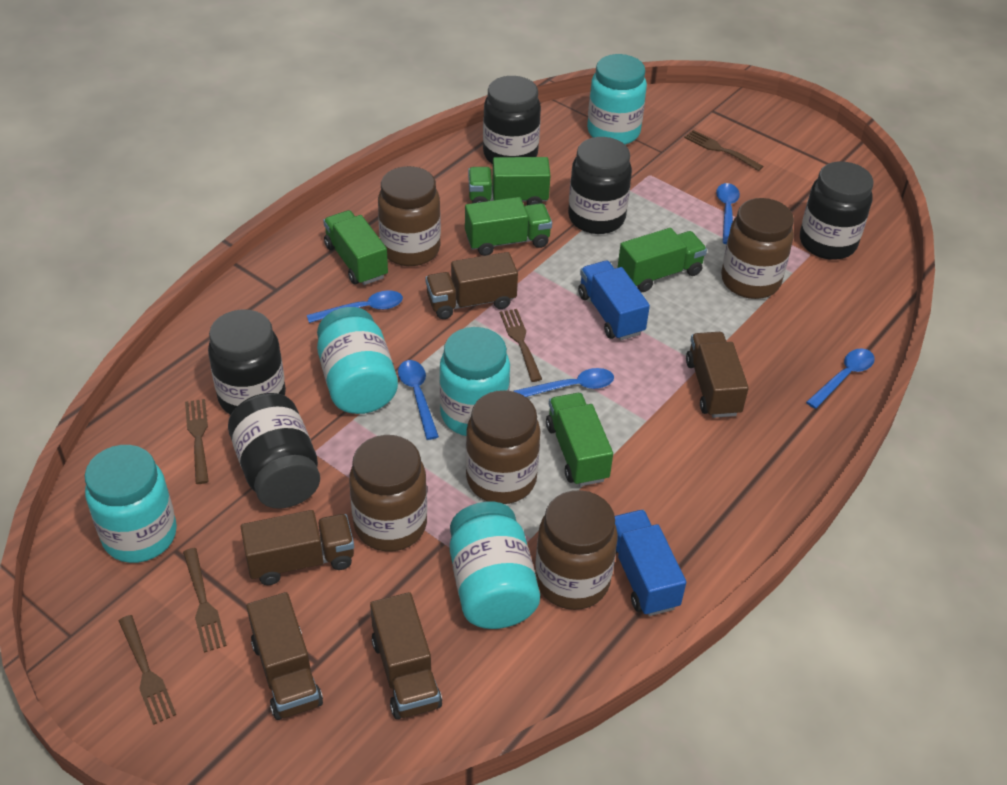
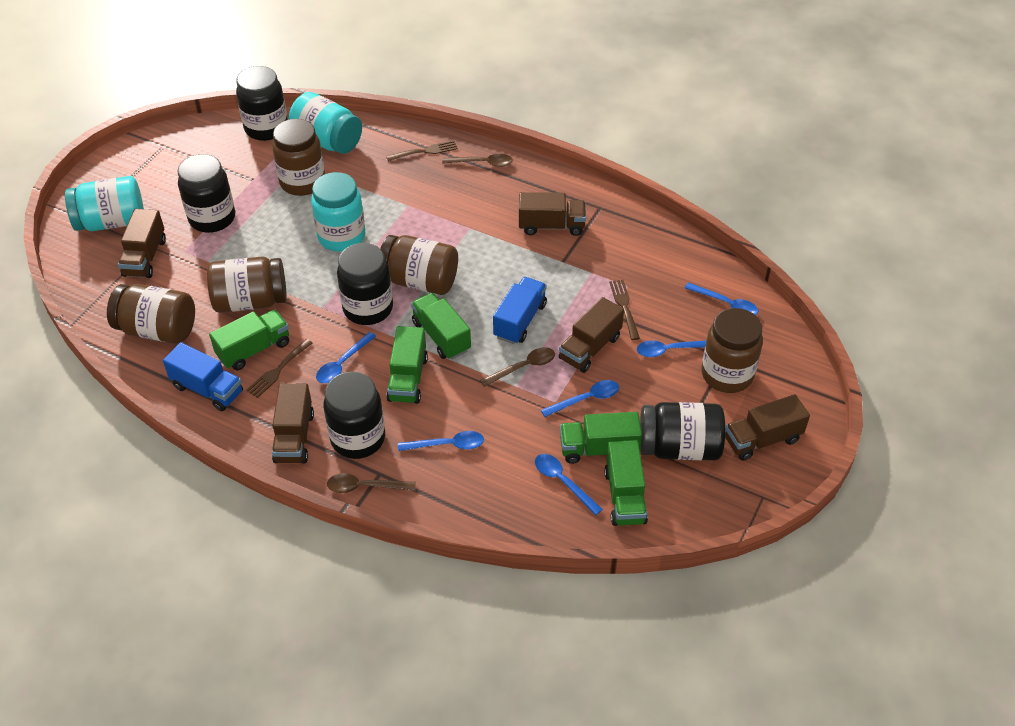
blue spoon: [307,290,403,323] [398,360,439,440] [514,368,614,397] [716,183,740,244] [806,348,875,409] = 5 -> [316,332,376,383] [398,431,484,451] [535,454,603,515] [541,380,619,417] [637,340,706,357] [685,282,758,315] = 6
brown fork: [119,615,176,725] [183,548,227,653] [185,399,209,484] [500,309,542,382] [684,130,763,171] = 5 -> [246,339,312,398] [386,140,458,161] [609,280,640,340] = 3
brown spoon: none = 0 -> [327,473,416,493] [442,154,513,167] [480,347,555,387] = 3
turquoise jar: [85,445,177,563] [317,307,398,414] [439,327,510,436] [450,502,540,629] [587,54,647,145] = 5 -> [65,176,144,231] [289,92,362,154] [311,172,365,252] = 3

